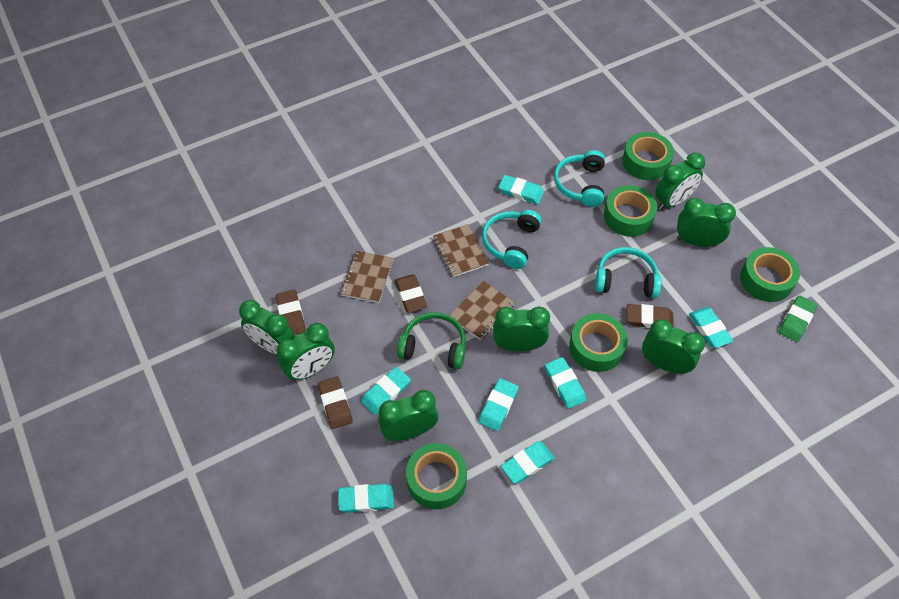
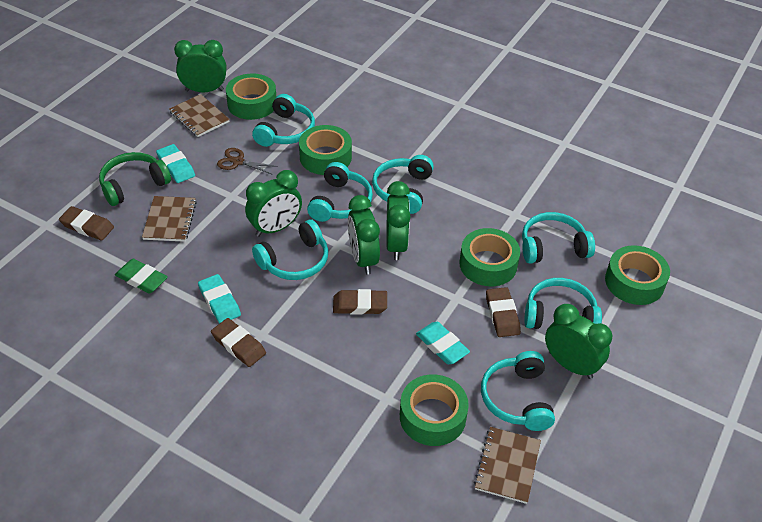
brown scissors: none = 0 -> [217,148,278,175] = 1
green clock: [239,300,295,355] [277,323,335,381] [378,390,438,441] [493,307,550,352] [642,319,705,374] [655,153,705,210] [677,198,736,247] = 7 -> [174,40,226,92] [245,170,302,237] [348,195,380,275] [386,181,411,260] [545,304,612,379] = 5
turquoise eraser: [338,484,394,513] [361,367,411,415] [479,378,519,431] [498,175,544,204] [501,441,555,484] [545,357,586,409] [689,307,733,348] = 7 -> [156,144,195,183] [198,274,241,323] [416,322,470,364] = 3
turquoise headphones: [482,210,542,269] [554,150,605,207] [595,247,661,298] = 3 -> [252,94,315,147] [252,220,328,280] [307,162,373,222] [372,155,434,214] [481,351,555,431] [522,212,595,264] [524,278,602,329] = 7

